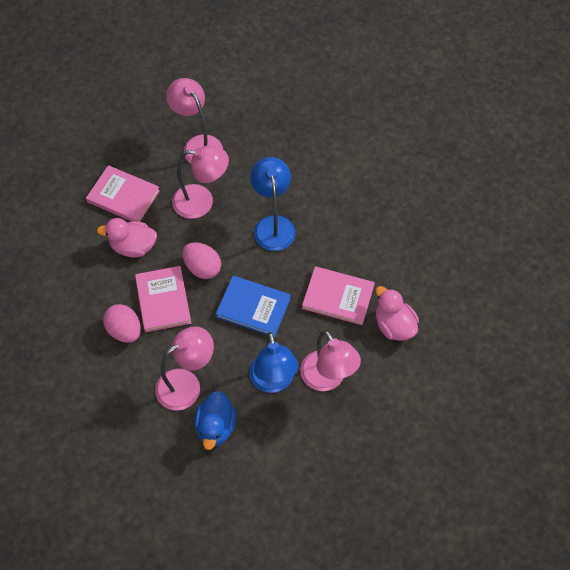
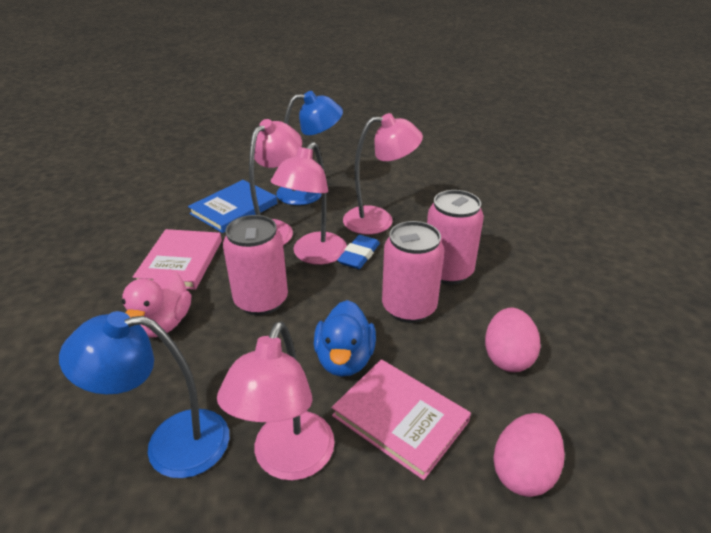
blue eraser: none = 0 -> [337,235,380,269] = 1
pink book: [86,165,160,222] [135,266,191,332] [302,266,375,325] = 3 -> [133,229,222,290] [332,359,471,480] = 2
pink can: none = 0 -> [223,215,288,316] [382,221,444,323] [427,190,484,285] = 3
pink duck: [97,218,157,258] [376,286,419,341] = 2 -> [122,269,191,338] = 1

